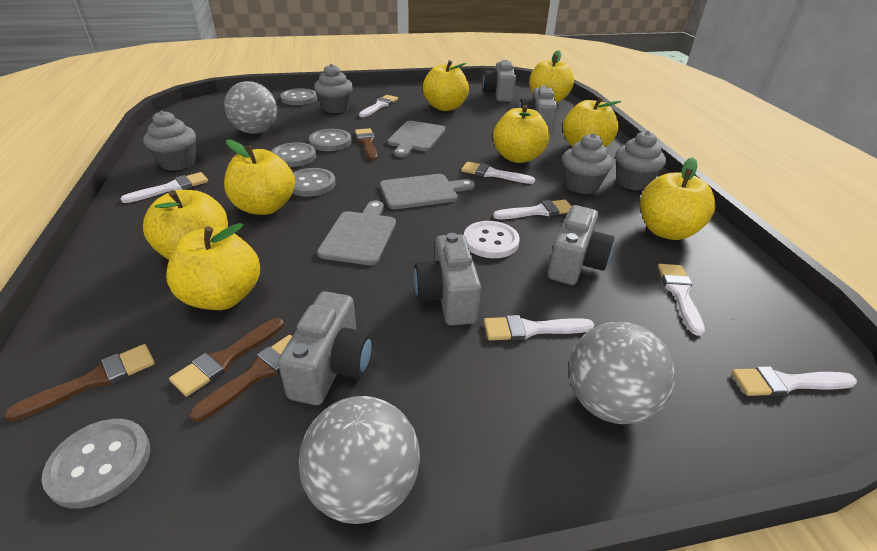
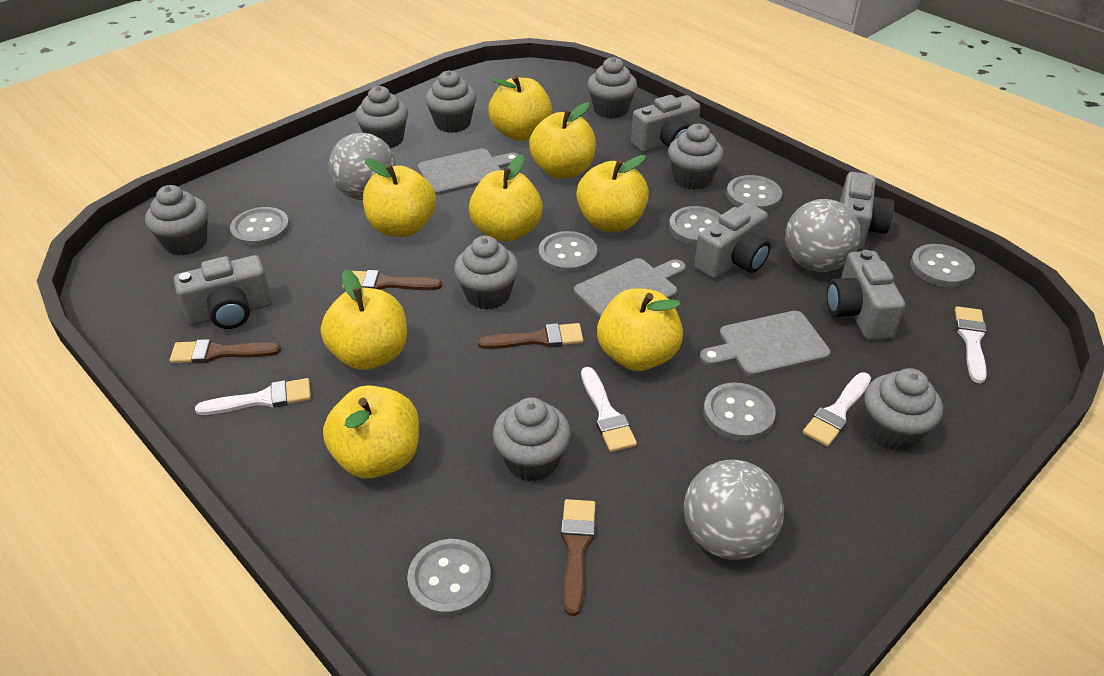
grey button: [41,419,150,508] [271,142,316,167] [280,88,317,105] [292,168,336,197] [309,129,352,151] = 5 -> [230,207,290,247] [407,539,491,617] [539,231,597,274] [669,206,721,246] [703,382,776,441] [726,175,782,211] [911,244,975,287] = 7
grey cupcake: [143,110,196,171] [314,64,353,113] [562,133,613,194] [615,131,666,191] = 4 -> [145,185,208,256] [355,86,408,149] [425,70,476,133] [454,236,519,310] [493,397,571,482] [587,57,637,119] [668,124,724,190] [864,368,943,451] = 8
white brush: [120,172,208,203] [359,95,398,117] [461,162,535,184] [484,315,594,341] [493,200,571,219] [658,264,705,336] [732,366,857,396] = 7 -> [195,378,311,415] [581,367,637,452] [803,372,871,447] [955,306,987,384] = 4
white button: [464,221,520,258] = 1 -> none = 0

